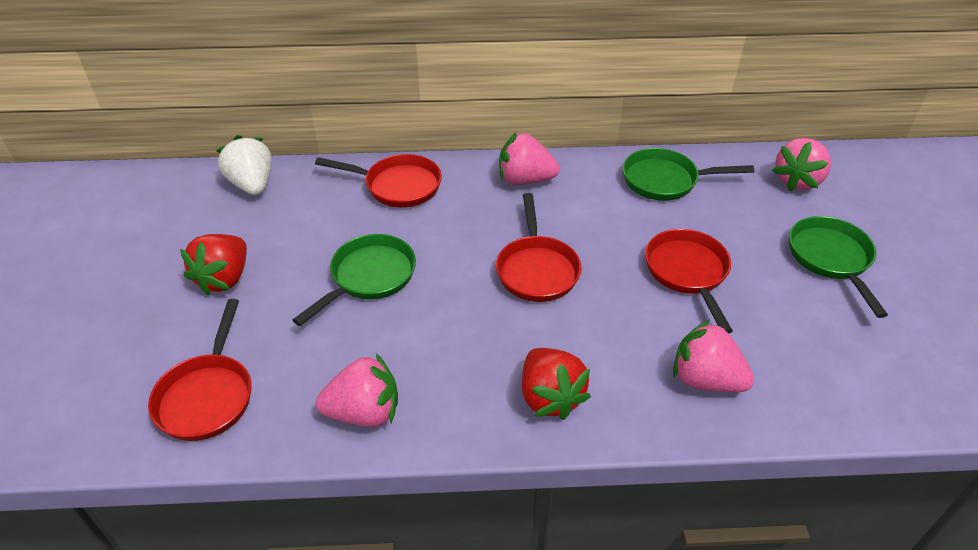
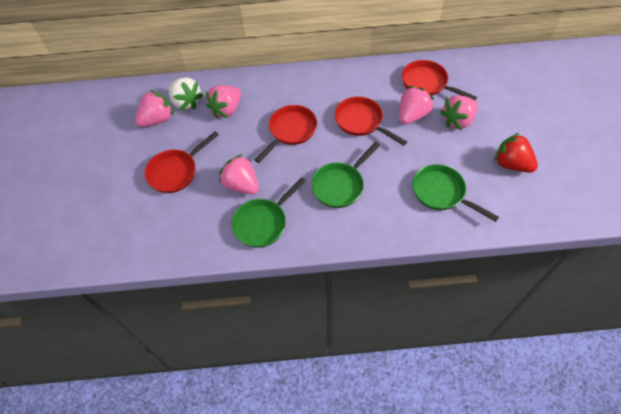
pink strawberry: [316,353,398,427] [499,132,560,185] [673,320,754,392] [772,138,831,191] = 4 -> [135,90,174,127] [206,85,241,118] [219,154,259,194] [399,86,434,124] [440,95,478,130] = 5
red strawberry: [180,234,247,296] [522,348,591,420] = 2 -> [494,133,538,173] = 1

